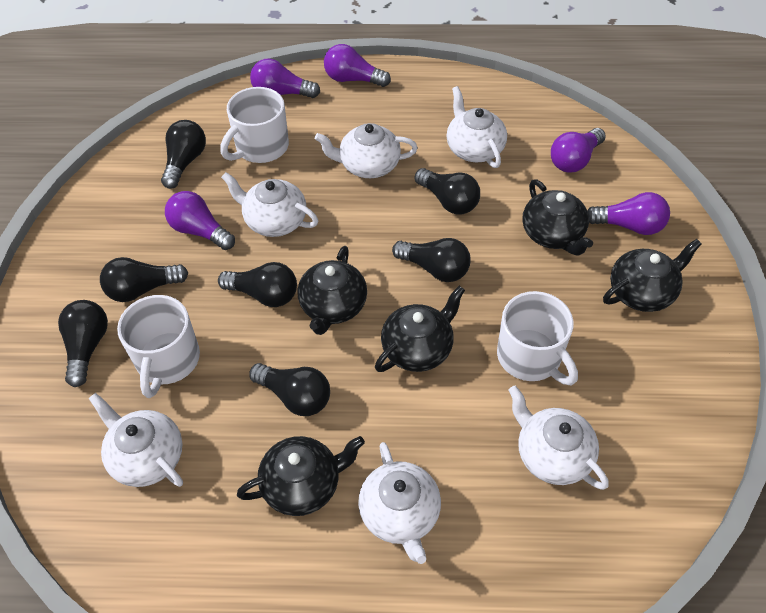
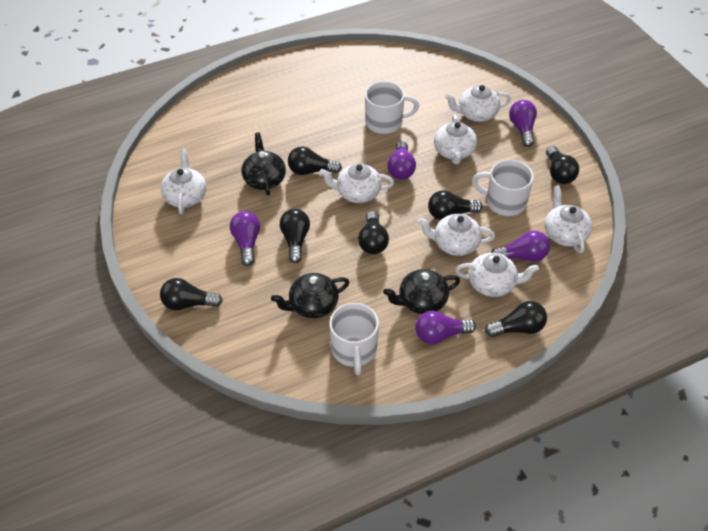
black teapot: [237,436,365,516] [298,246,367,335] [375,286,465,372] [522,179,593,256] [603,239,702,312] = 5 -> [242,132,286,196] [271,273,349,318] [383,269,460,314] = 3
white teapot: [88,393,183,487] [221,172,318,237] [315,123,418,178] [358,442,441,564] [446,86,507,168] [508,386,609,490] = 6 -> [161,149,206,214] [319,163,394,203] [418,214,495,256] [434,114,477,164] [445,85,511,122] [455,253,539,297] [545,185,592,253] = 7

